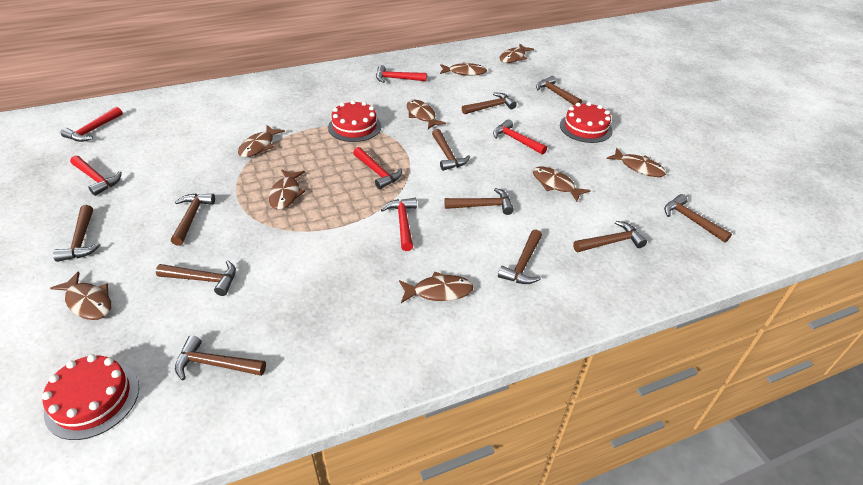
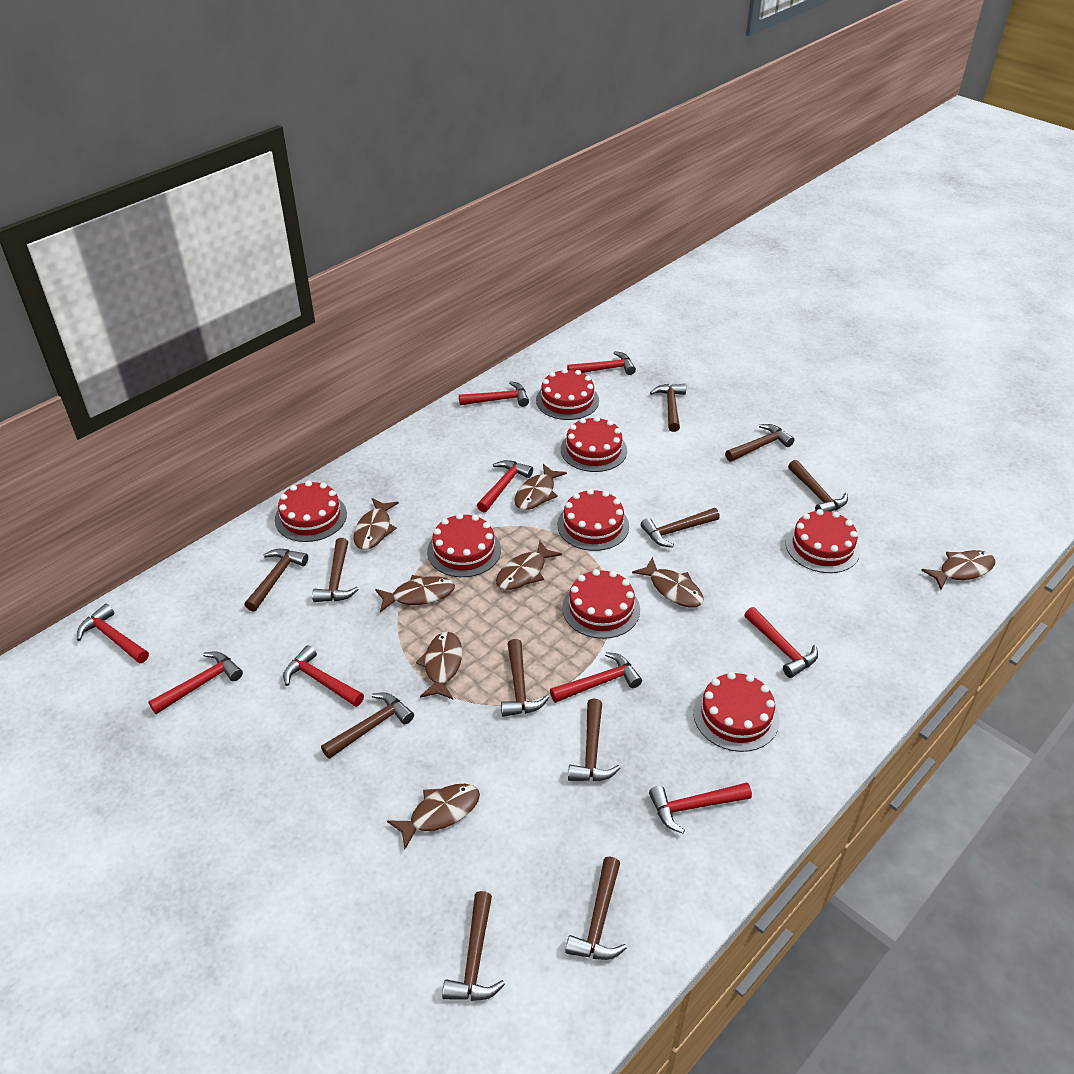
brown fish: [50,271,111,320] [238,125,285,157] [269,170,305,210] [399,271,474,303] [407,100,446,129] [440,62,487,76] [500,44,534,63] [533,167,591,202] [606,148,666,177] = 9 -> [353,498,399,550] [375,575,455,612] [387,784,480,849] [416,632,462,700] [496,541,562,590] [514,464,567,510] [632,557,704,608] [921,550,995,590] = 8
red cake: [42,354,139,440] [328,100,381,142] [560,102,613,143] = 3 -> [275,481,347,542] [427,513,501,577] [536,368,599,420] [557,489,629,551] [561,416,627,472] [562,569,640,639] [693,672,779,752] [786,509,860,573] = 8
red hammer: [61,106,123,142] [70,156,122,196] [353,147,402,189] [376,65,427,83] [381,198,417,251] [493,119,547,155] = 6 -> [77,604,149,663] [148,651,243,714] [283,645,364,707] [459,381,529,407] [477,460,533,512] [550,652,642,703] [567,351,636,375] [649,782,752,833] [744,607,818,678] = 9

